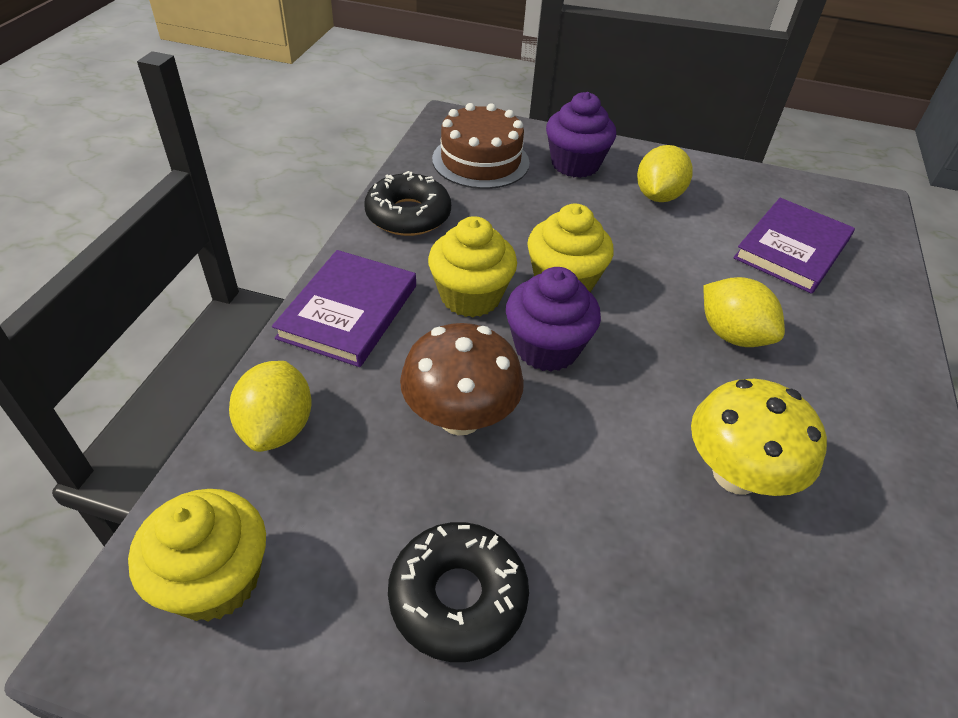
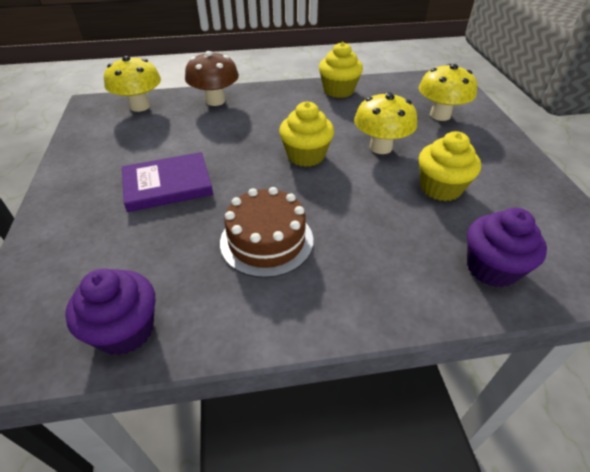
black donut: [364,171,451,236] [388,522,529,662] = 2 -> none = 0
purple book: [272,250,416,367] [733,198,855,294] = 2 -> [122,152,213,212] = 1
yellow lemon: [229,361,312,452] [637,145,693,202] [704,277,785,347] = 3 -> none = 0
yellow mushroom: [691,379,827,496] = 1 -> [104,56,161,112] [354,92,417,154] [419,64,477,121] = 3

